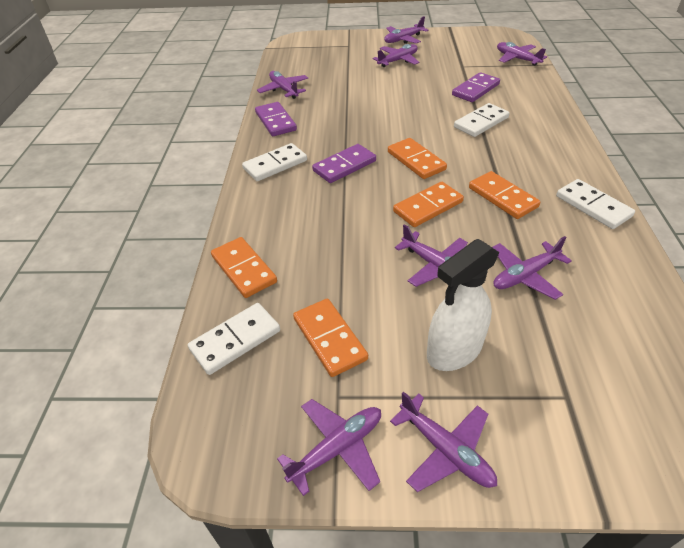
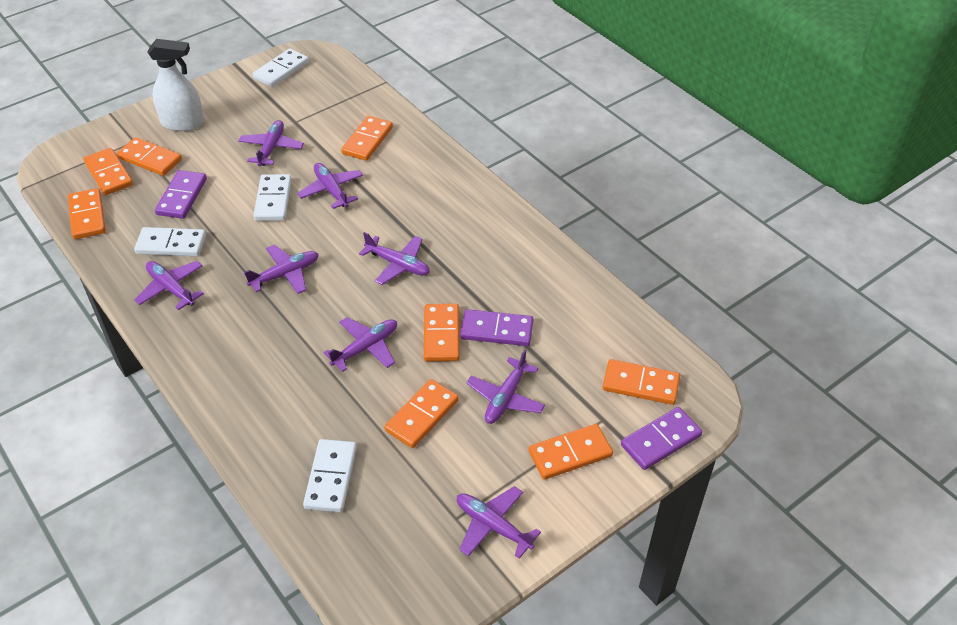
orange domino: [211,237,277,298] [293,299,368,377] [388,138,447,179] [393,182,464,227] [469,171,540,219] = 5 -> [68,188,106,239] [83,148,133,195] [117,137,182,176] [341,116,393,161] [384,379,459,448] [424,304,459,362] [529,424,613,480] [602,359,680,405] = 8

